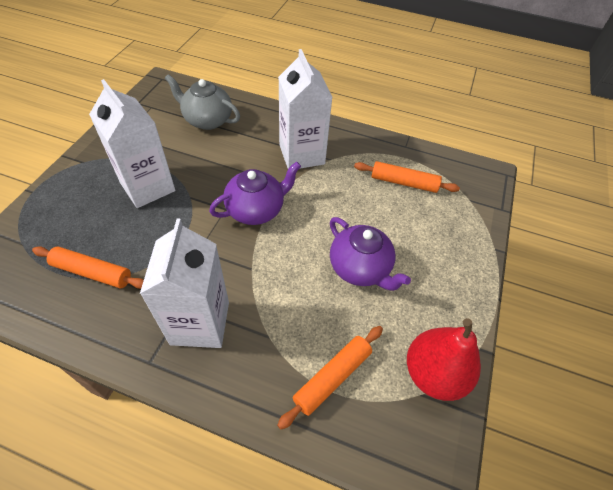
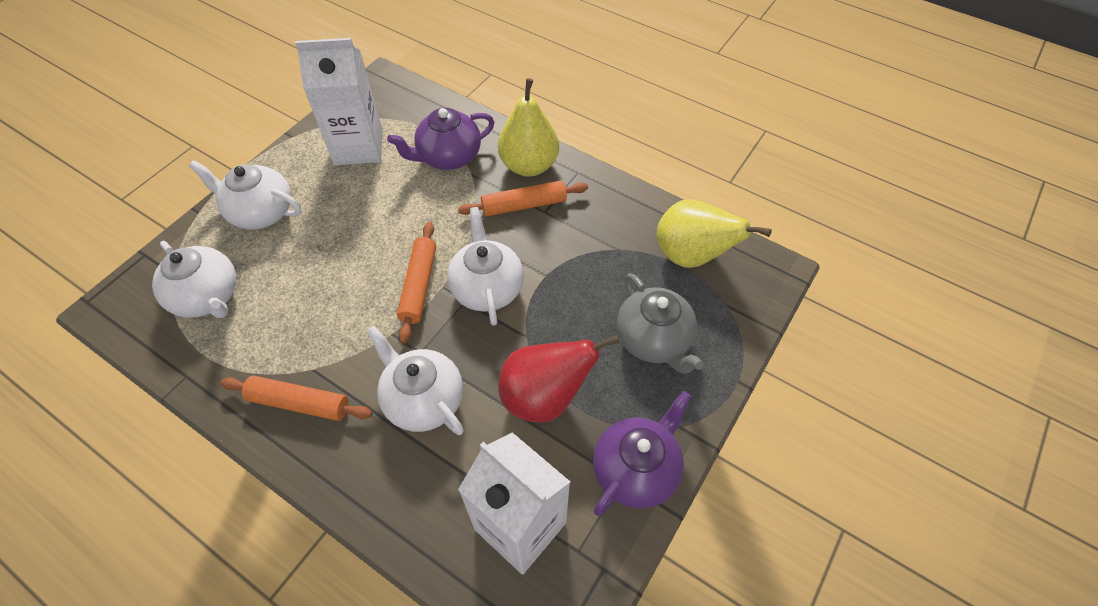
white carton: [89,79,175,208] [140,218,229,348] [278,49,333,169] = 3 -> [295,38,383,165] [458,432,570,575] = 2
white teapot: none = 0 -> [152,241,236,318] [189,160,302,230] [367,326,464,435] [447,207,524,326] = 4
yellow pear: none = 0 -> [498,78,559,177] [657,199,772,268] = 2

